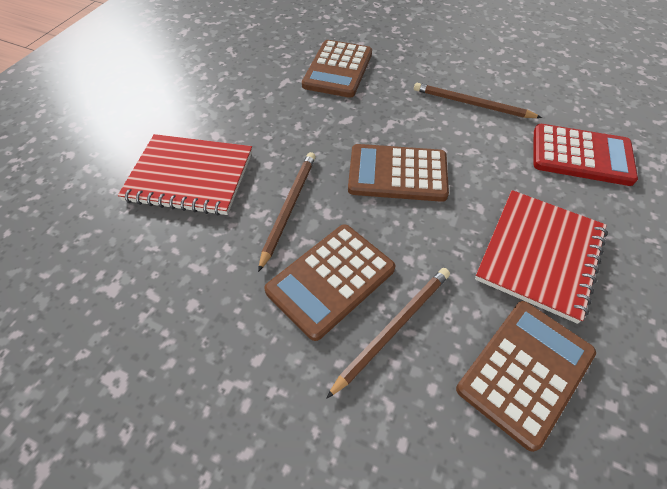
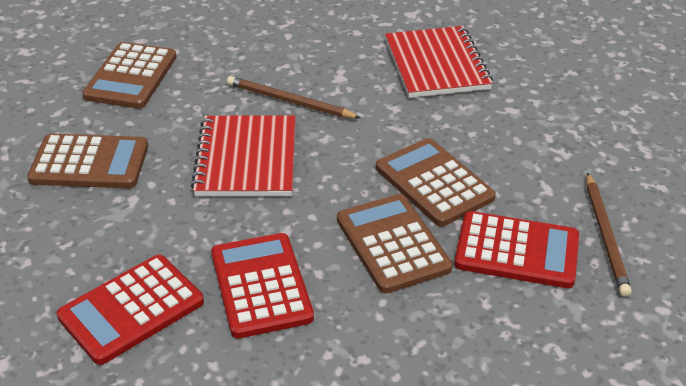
brown pencil: [258,152,316,272] [326,268,450,399] [414,83,542,118] = 3 -> [227,76,361,118] [587,173,632,297] = 2
red calculator: [534,124,638,186] = 1 -> [57,255,204,365] [211,233,314,339] [454,211,579,288] = 3

